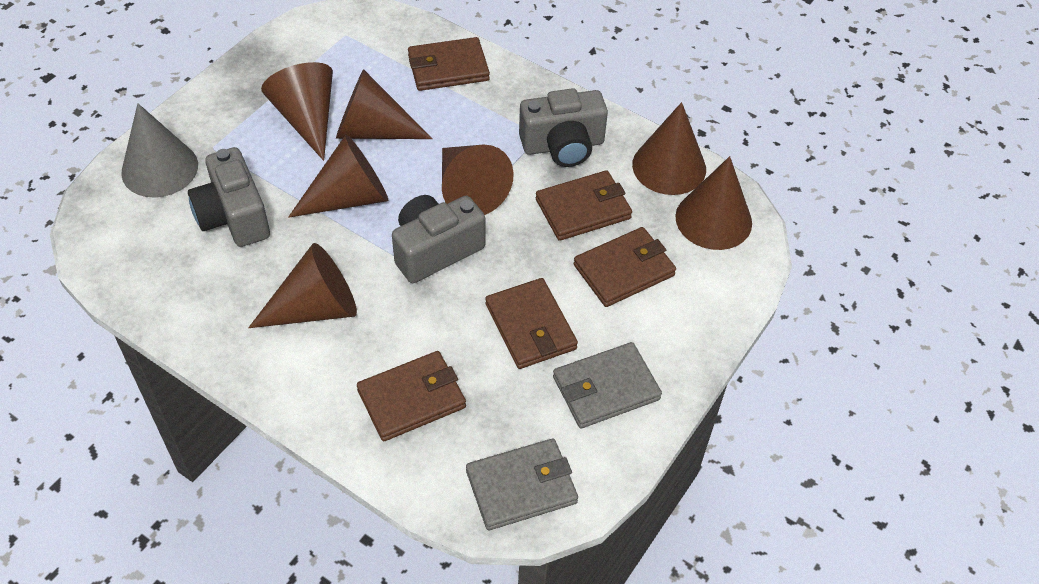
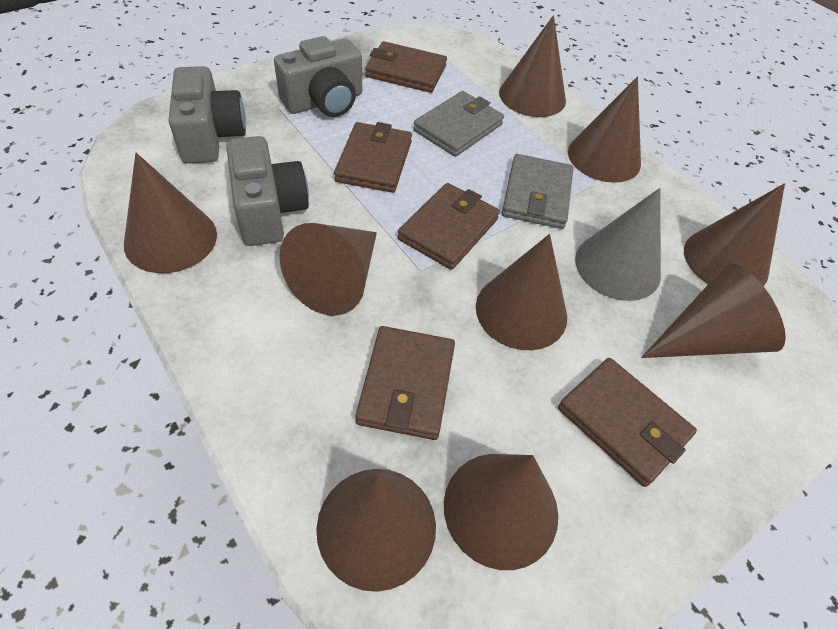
brown cone: [248,243,357,328] [261,62,333,161] [288,135,388,218] [336,69,433,139] [442,144,514,215] [632,102,706,195] [675,156,752,250] = 7 -> [124,153,217,273] [279,223,377,316] [316,469,436,592] [444,454,558,570] [476,234,567,350] [499,15,566,117] [568,76,641,183] [641,263,786,358] [684,183,785,286] = 9

